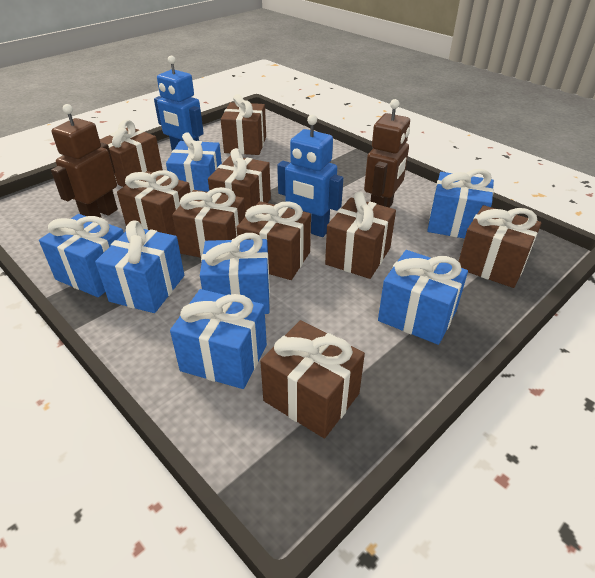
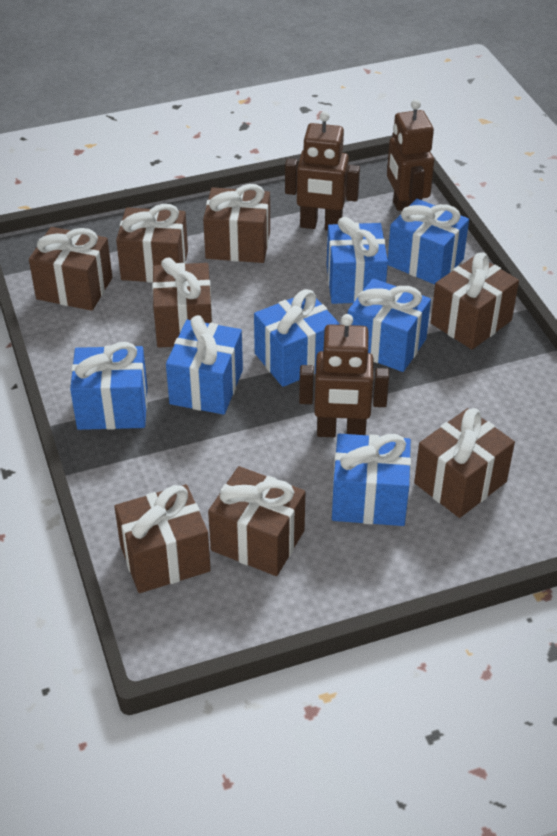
blue robot: [154,56,204,151] [277,115,343,237] = 2 -> none = 0
brown gift: [100,120,163,187] [117,170,190,236] [172,187,245,258] [208,148,271,213] [221,94,266,155] [236,201,311,280] [260,320,365,438] [325,192,396,279] [459,205,541,288] = 9 -> [29,227,112,311] [114,484,211,593] [116,204,188,283] [152,258,212,347] [203,184,270,263] [208,466,305,576] [414,408,515,518] [431,252,519,350] = 8
brown robot: [51,104,118,218] [364,99,410,208] = 2 -> [285,111,360,231] [299,314,389,437] [387,99,434,211] = 3

